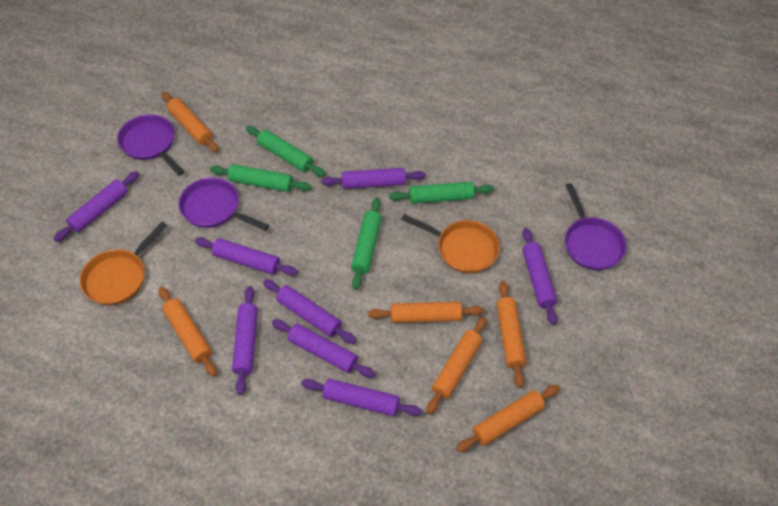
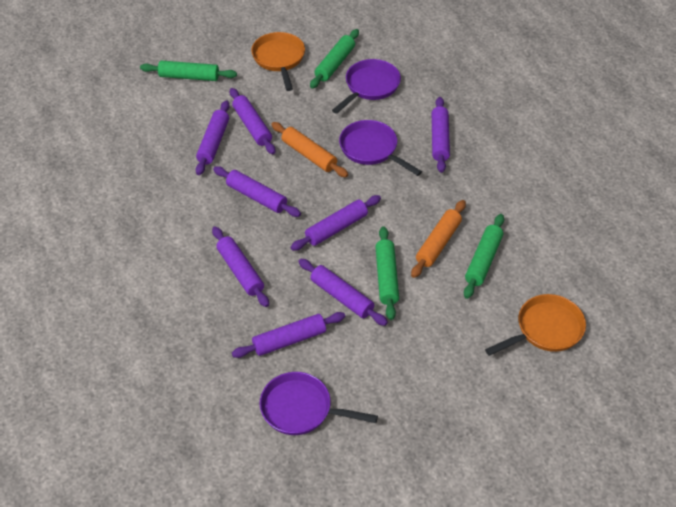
orange rolling pin: [158,287,217,377] [162,92,219,152] [368,302,484,323] [426,317,487,414] [456,385,560,452] [497,281,527,388] = 6 -> [271,122,348,177] [411,200,466,278] = 2

